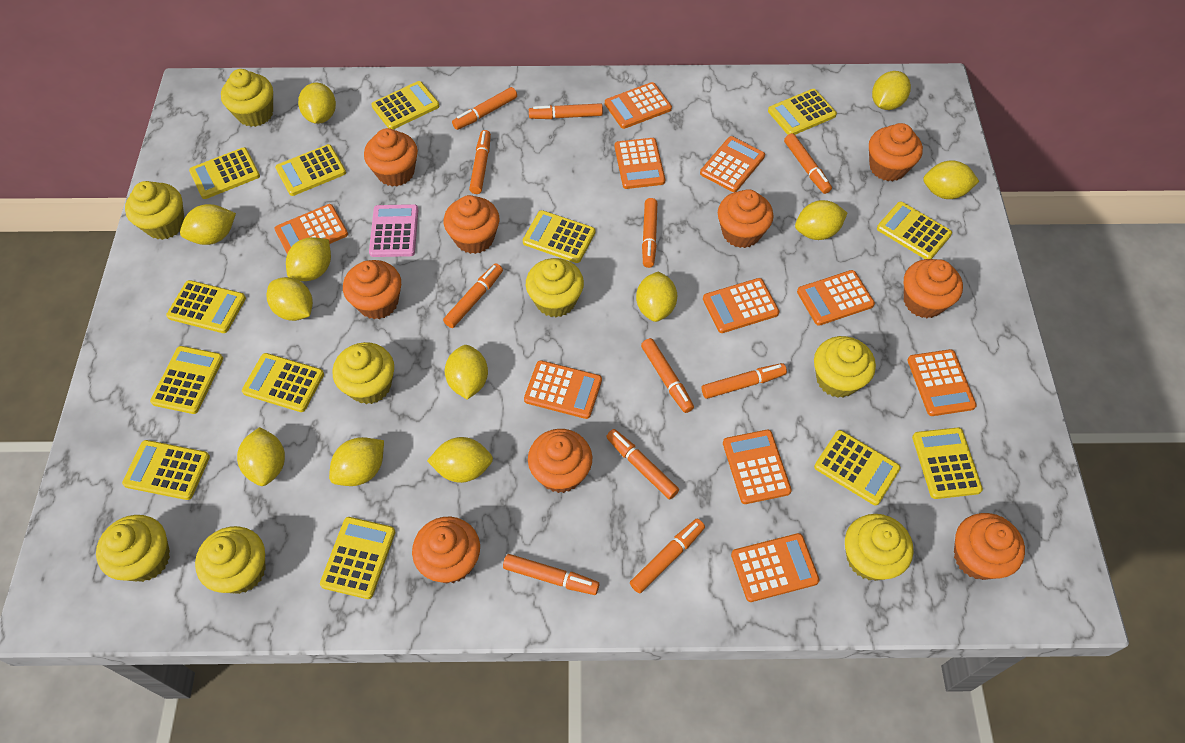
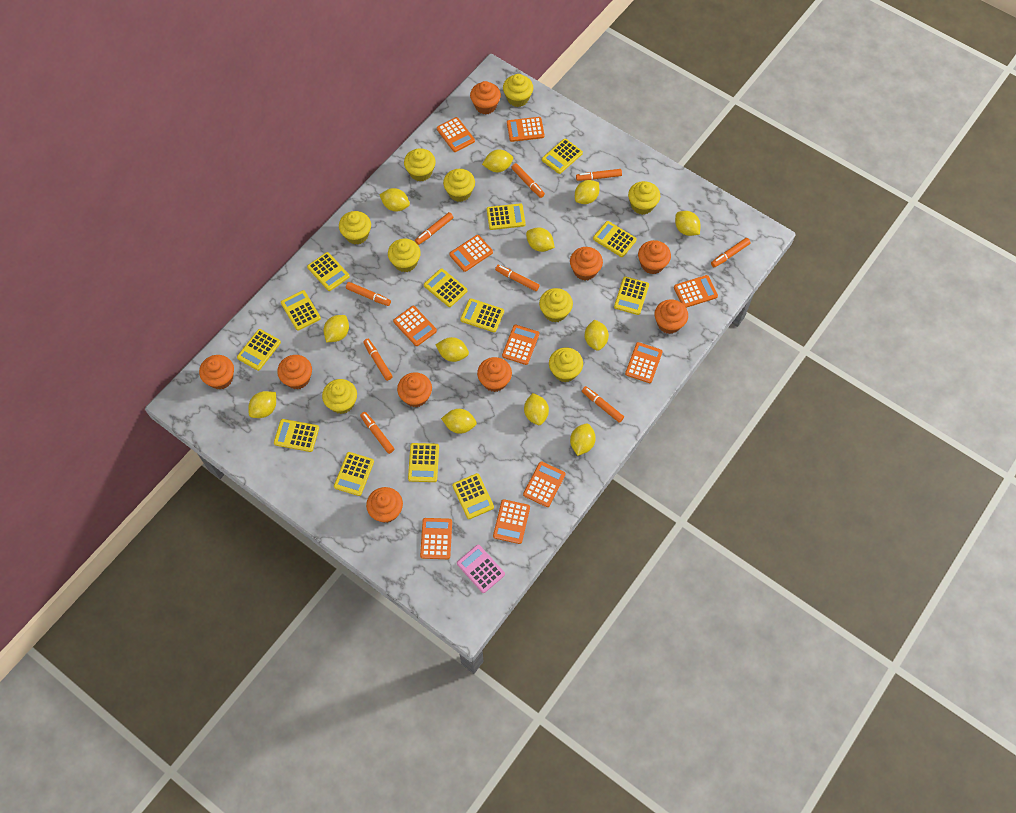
orange marker: [443,263,503,328] [452,87,517,130] [469,130,491,194] [503,554,599,595] [529,103,603,119] [606,429,679,500] [630,519,705,593] [641,338,694,413] [642,198,657,268] [702,363,787,399] [784,133,832,194] = 11 -> [346,282,391,306] [360,412,394,454] [363,339,393,381] [415,212,453,245] [495,265,540,291] [511,163,545,198] [576,169,622,181] [582,386,624,423] [711,238,751,267] = 9
yellow cupcake: [96,515,170,582] [125,181,185,240] [195,526,266,594] [221,69,273,127] [333,342,394,404] [526,258,584,317] [814,336,876,398] [845,514,913,581] = 8 -> [322,379,357,414] [339,211,371,244] [388,239,421,272] [404,148,436,181] [443,169,475,202] [503,74,533,107] [539,288,573,322] [549,347,583,382] [628,181,660,215] = 9

